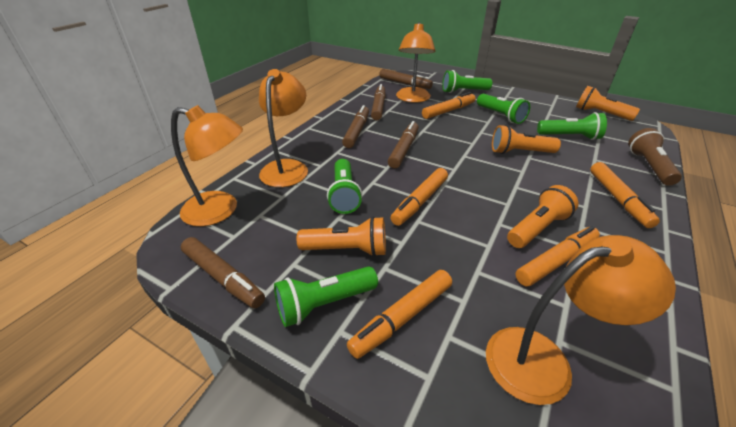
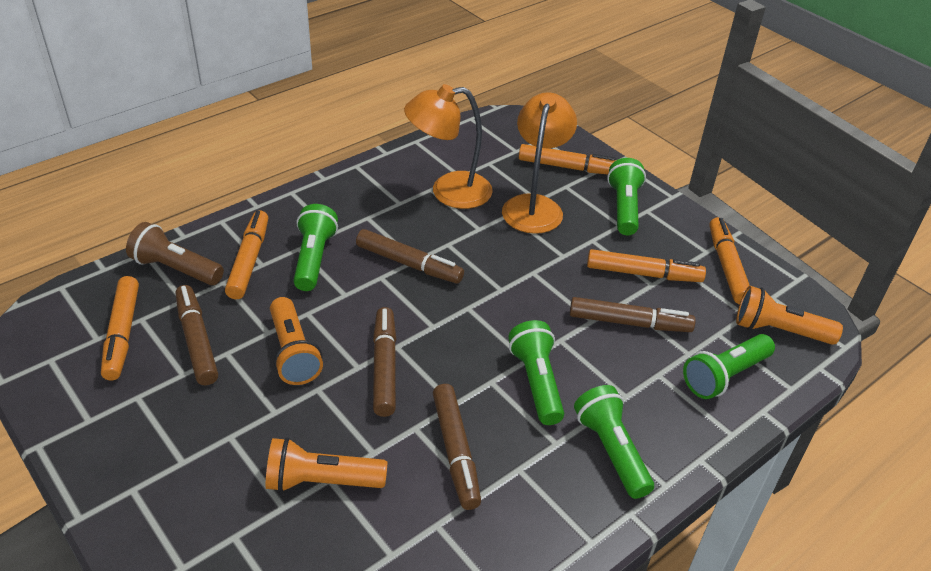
orange flashlight: [297,216,386,257] [492,125,561,154] [507,185,578,248] [576,86,640,121] = 4 -> [266,437,387,492] [270,297,323,385] [736,286,843,345] = 3
orange lamp: [171,105,243,226] [259,69,308,187] [396,22,435,103] [486,235,676,405] = 4 -> [404,84,493,209] [502,92,577,234] = 2

